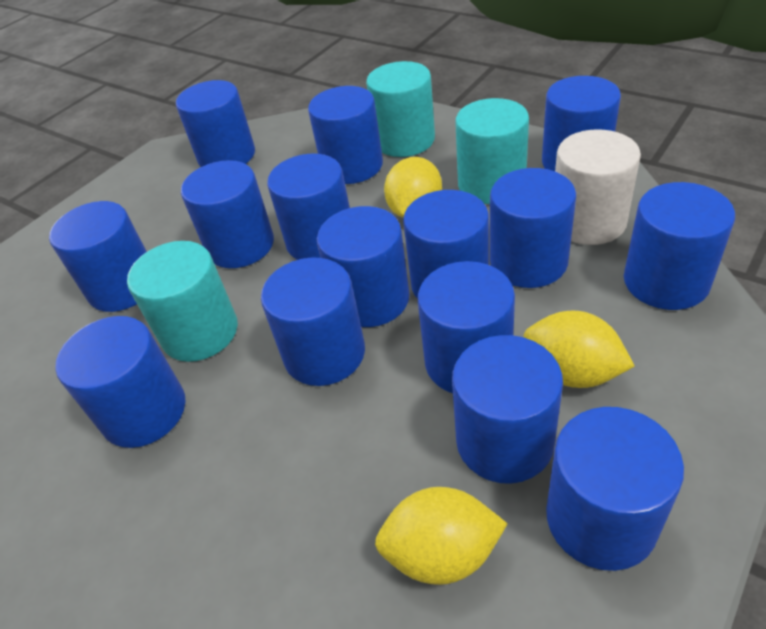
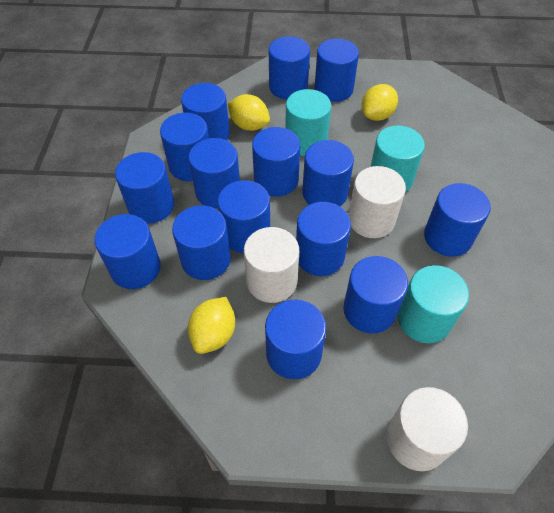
white cylinder: [555,129,641,245] = 1 -> [244,227,299,303] [348,166,406,238] [387,387,468,471] = 3

